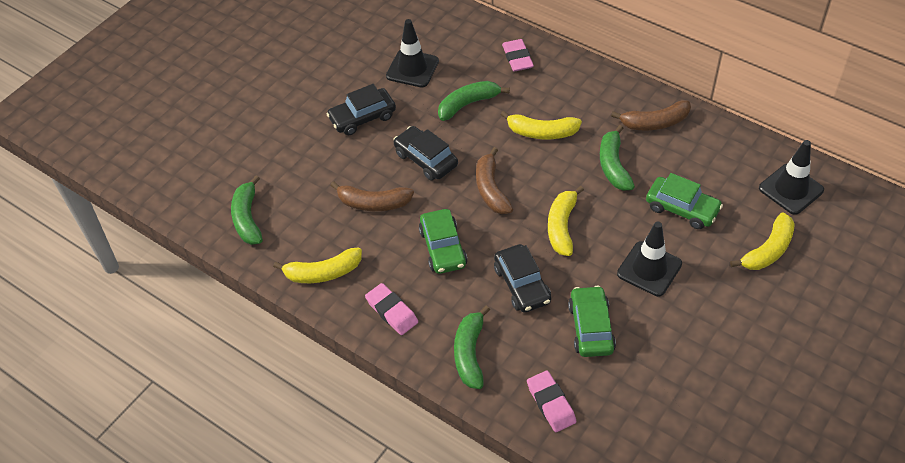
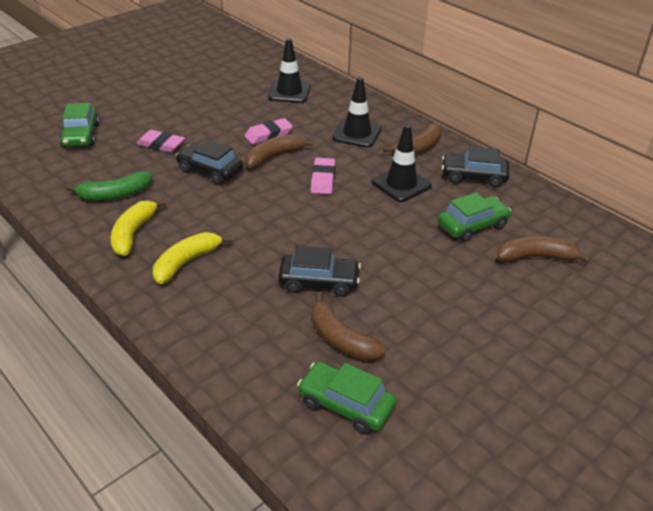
brown banana: [330,181,414,211] [476,147,513,214] [611,100,691,131] = 3 -> [245,134,313,168] [311,292,386,361] [383,123,442,154] [497,236,591,263] = 4
green banana: [231,175,263,245] [438,81,510,121] [454,306,490,389] [600,125,635,191] = 4 -> [66,171,152,201] = 1
yellow banana: [273,247,362,283] [500,111,582,139] [548,186,584,256] [730,212,795,270] = 4 -> [111,199,166,256] [153,232,232,284] = 2

